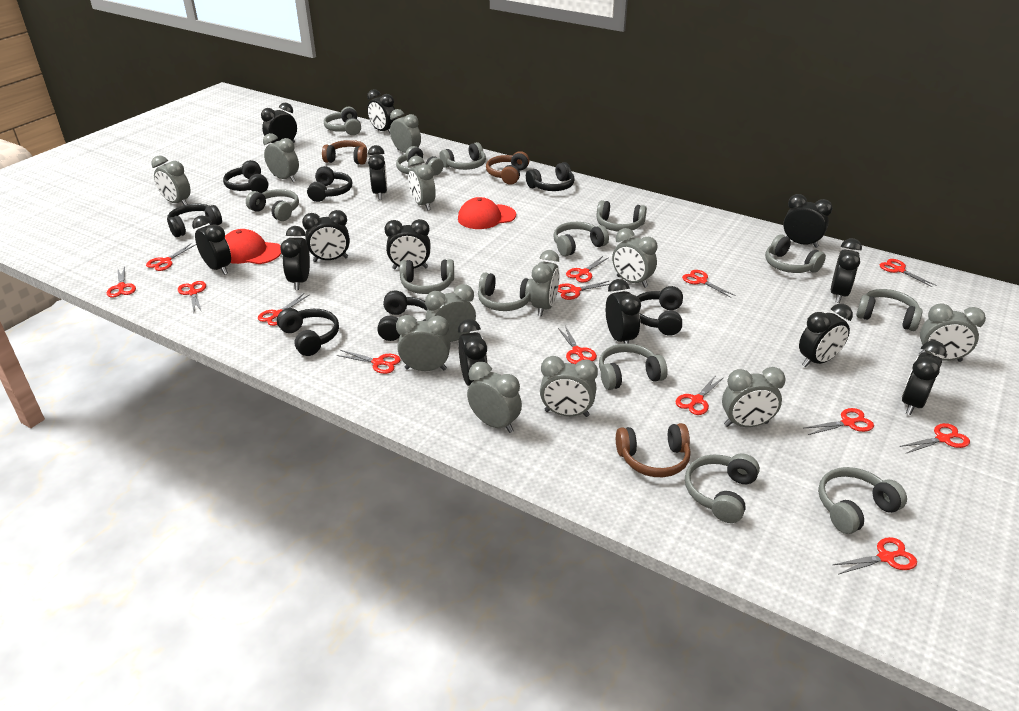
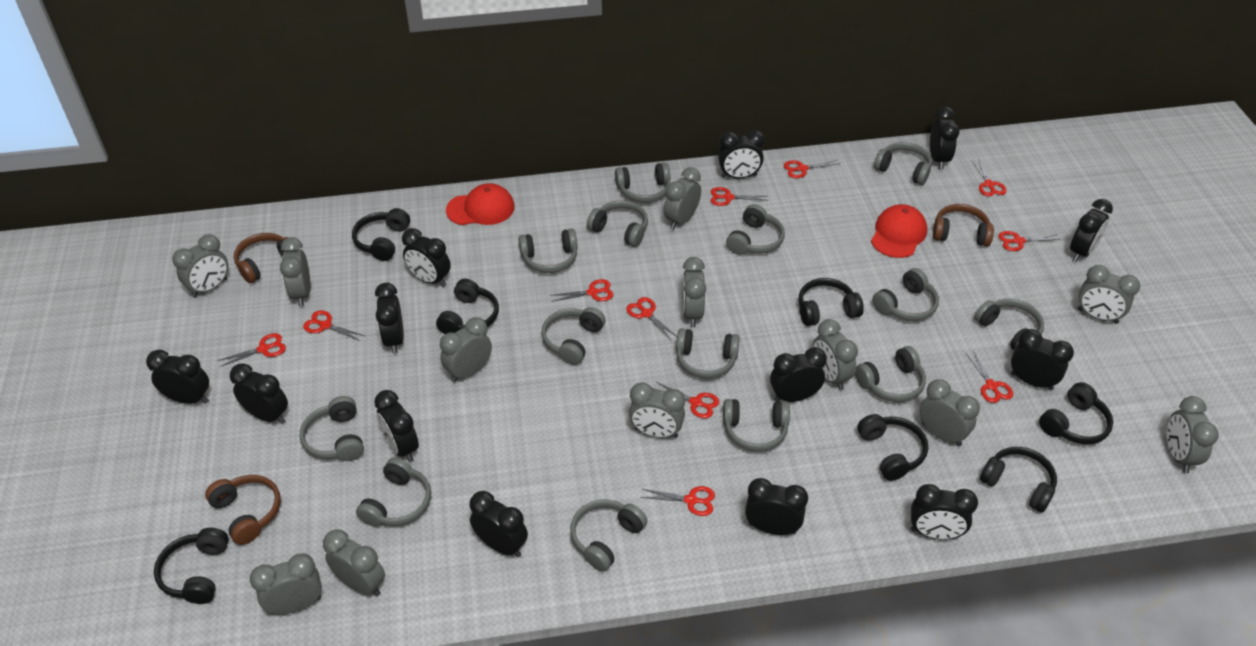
grey headphones: [246,189,299,221] [324,107,361,135] [396,146,443,176] [400,259,454,294] [439,142,486,170] [478,272,533,311] [553,222,609,256] [597,200,647,231] [599,343,668,390] [685,454,760,523] [765,235,826,273] [818,467,907,534] [856,289,923,331] = 13 -> [300,396,364,461] [356,457,431,527] [519,229,578,273] [541,307,606,365] [570,500,648,572] [587,200,648,247] [615,162,670,203] [676,328,740,379] [723,399,790,452] [726,204,785,254] [855,346,926,402] [872,268,939,321] [874,142,932,185] [975,299,1044,350] = 14
red scissors: [107,267,136,297] [146,244,195,271] [178,281,206,312] [258,293,309,326] [336,350,401,374] [558,281,610,300] [558,326,597,364] [566,256,608,282] [676,375,724,415] [682,270,736,298] [805,408,874,435] [833,537,917,574] [880,259,936,287] [899,423,970,453] = 14 -> [217,333,286,367] [303,310,365,341] [550,279,614,302] [626,297,677,340] [641,486,715,516] [652,382,719,418] [711,187,769,206] [784,160,840,178] [966,350,1013,403] [972,160,1007,196] [999,231,1060,251] = 11

